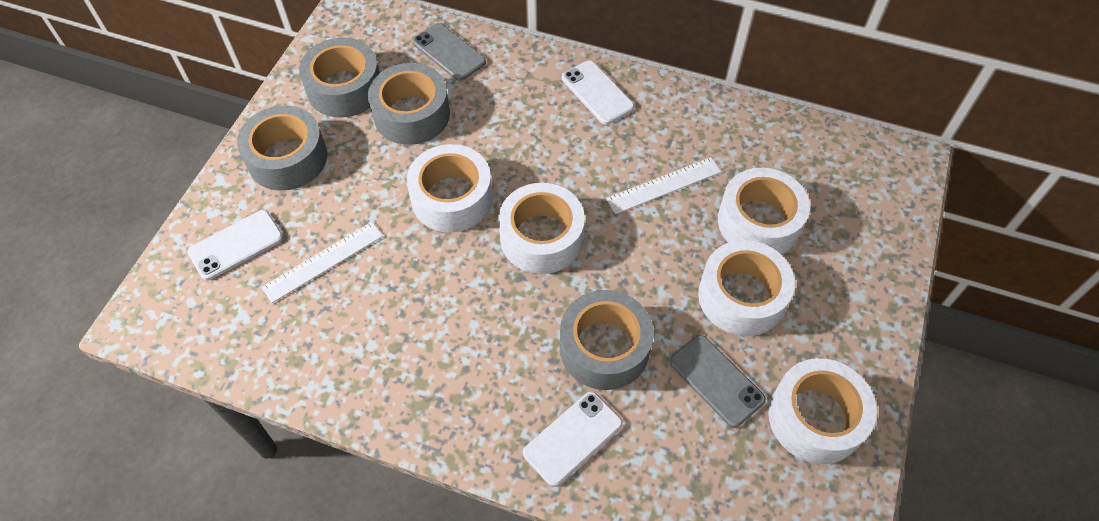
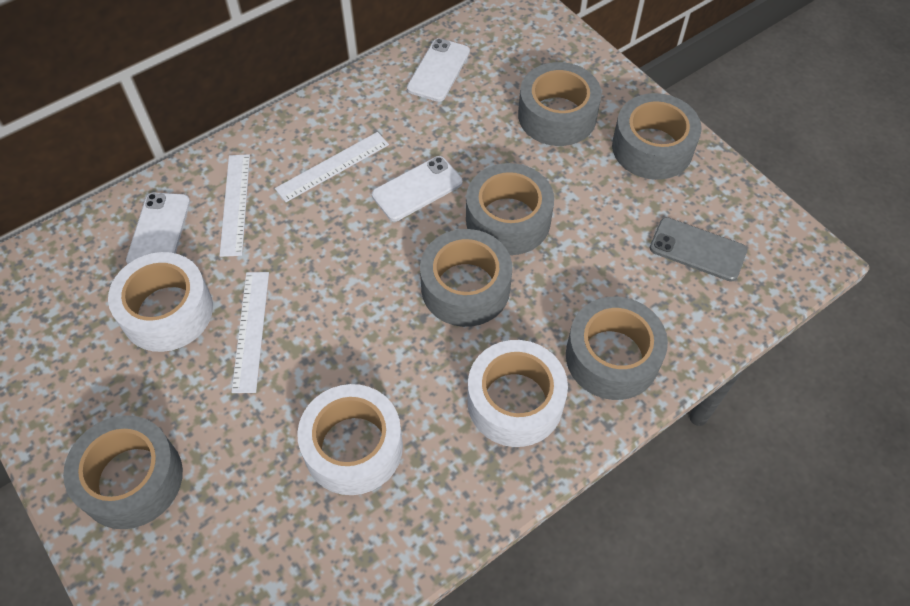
grey phone: [412,23,486,81] [669,335,766,428] = 2 -> [650,217,747,282] = 1
grey tape: [237,105,327,191] [299,38,380,118] [368,63,450,145] [560,290,654,390] = 4 -> [63,415,183,529] [420,229,512,327] [466,163,554,255] [518,62,602,146] [566,297,668,400] [612,93,701,180] = 6
white ruler: [261,222,383,303] [606,157,721,214] = 2 -> [220,154,250,257] [231,272,269,393] [275,132,389,202] = 3
white tape: [407,144,493,233] [498,183,585,274] [698,240,795,336] [718,168,810,254] [768,358,877,464] = 5 -> [108,252,213,352] [297,384,403,495] [467,340,568,447] = 3

